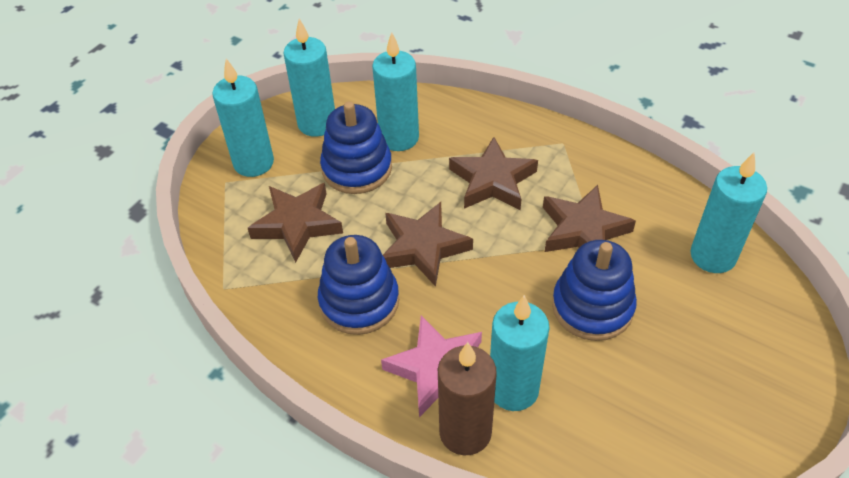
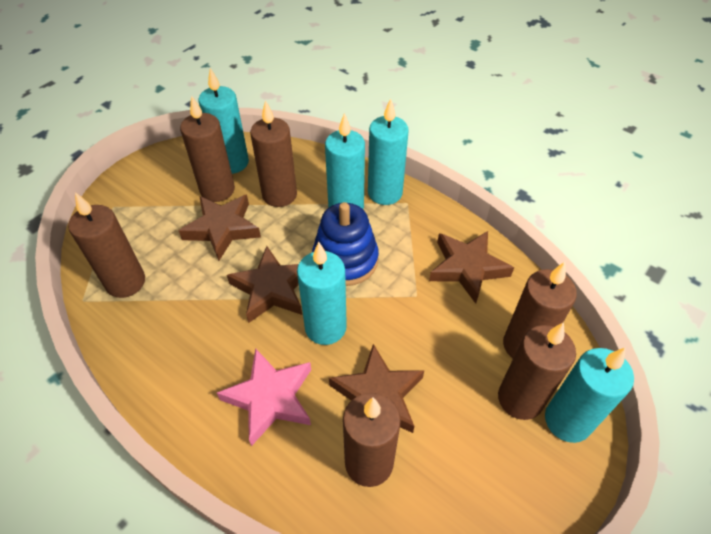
blue stacking toy: [318,235,399,335] [320,101,392,194] [552,240,637,341] = 3 -> [312,202,379,286] = 1
brown candle: [438,342,497,455] = 1 -> [68,192,145,298] [180,95,235,202] [250,100,297,207] [343,393,401,487] [498,322,576,420] [503,262,577,358] = 6

